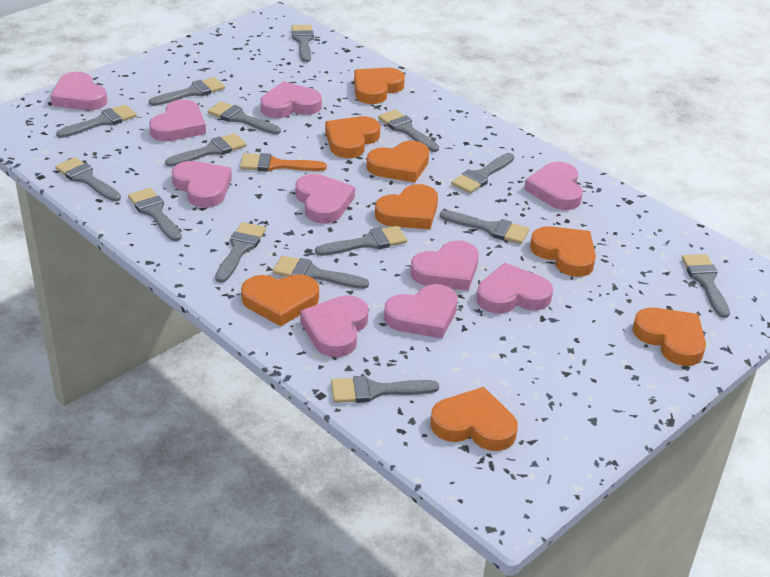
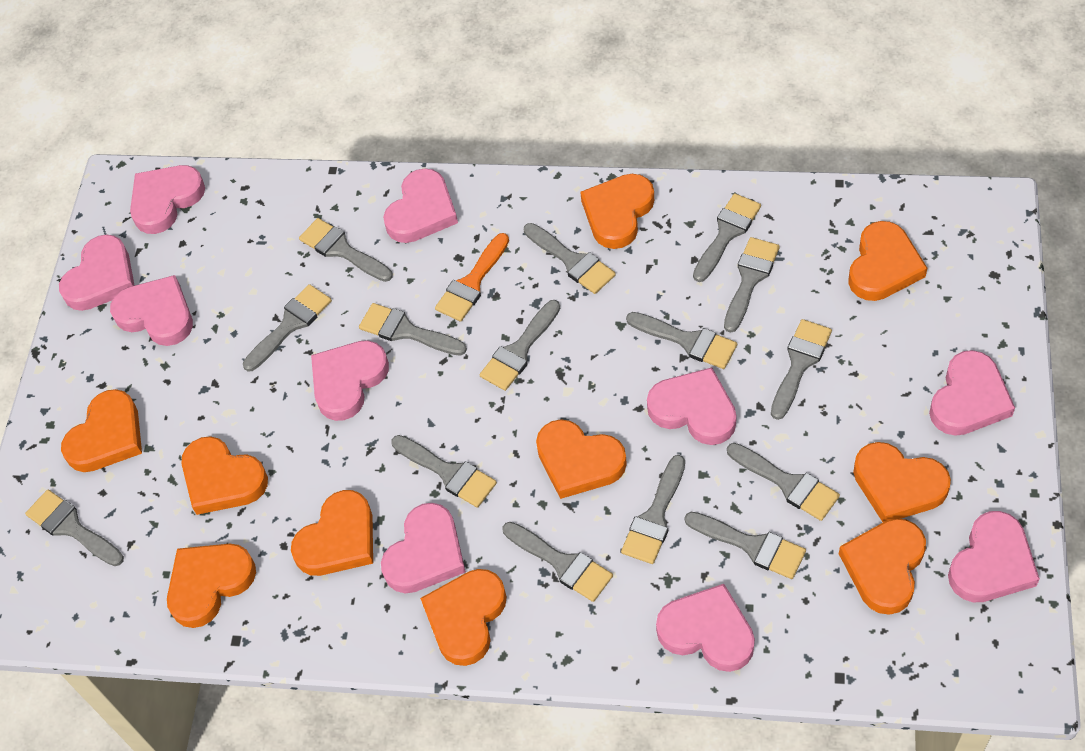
orange heart: [241,274,319,326] [325,116,380,158] [354,68,405,104] [367,141,429,183] [375,184,438,229] [430,387,518,451] [530,226,596,277] [632,308,706,366] = 8 -> [61,389,142,472] [167,544,256,628] [181,436,268,515] [291,490,373,576] [420,569,507,666] [536,419,627,499] [580,174,654,249] [839,518,926,615] [848,221,927,301] [853,442,951,522] = 10

